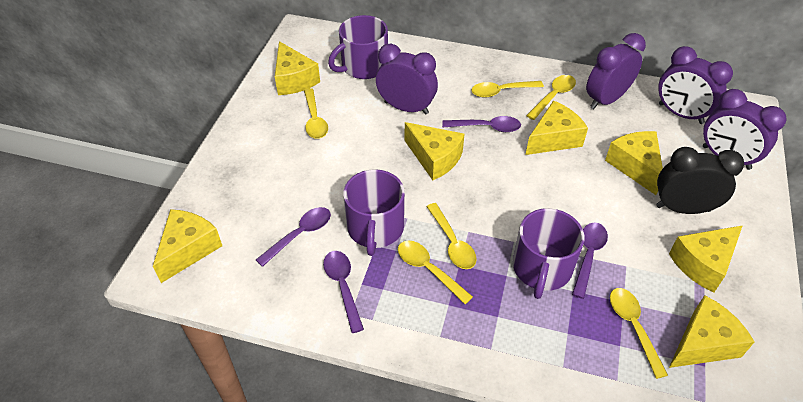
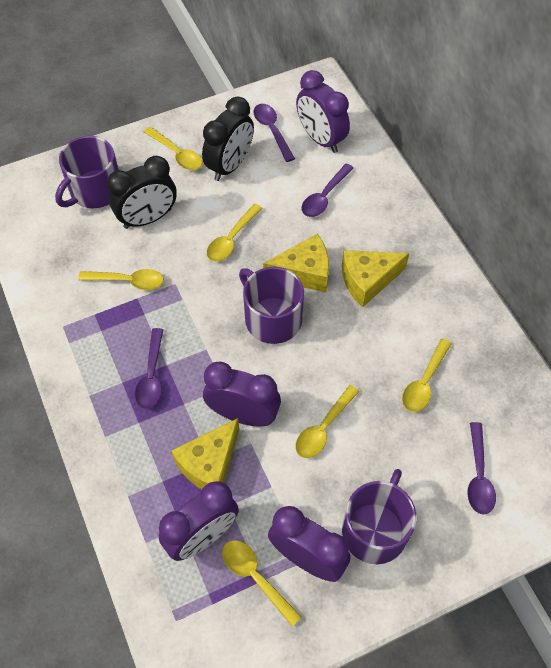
black clock: [656,147,744,214] = 1 -> [107,156,177,229] [202,97,254,181] = 2
yellow cheese: [153,209,222,283] [275,41,320,95] [405,122,464,180] [525,100,588,155] [605,131,663,195] [669,226,742,292] [669,295,755,368] = 7 -> [171,418,239,489] [263,234,329,292] [342,250,410,307] = 3

